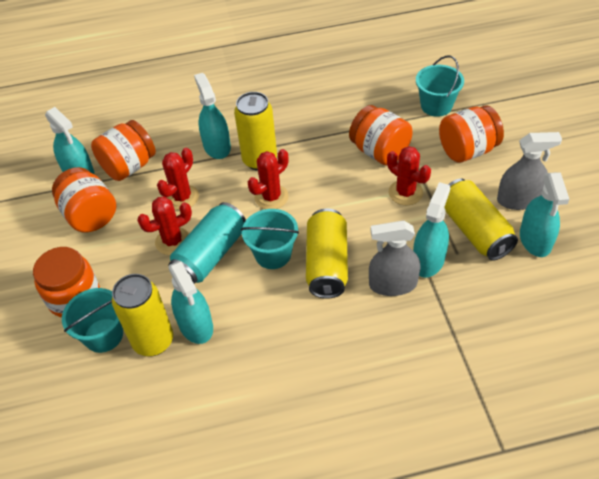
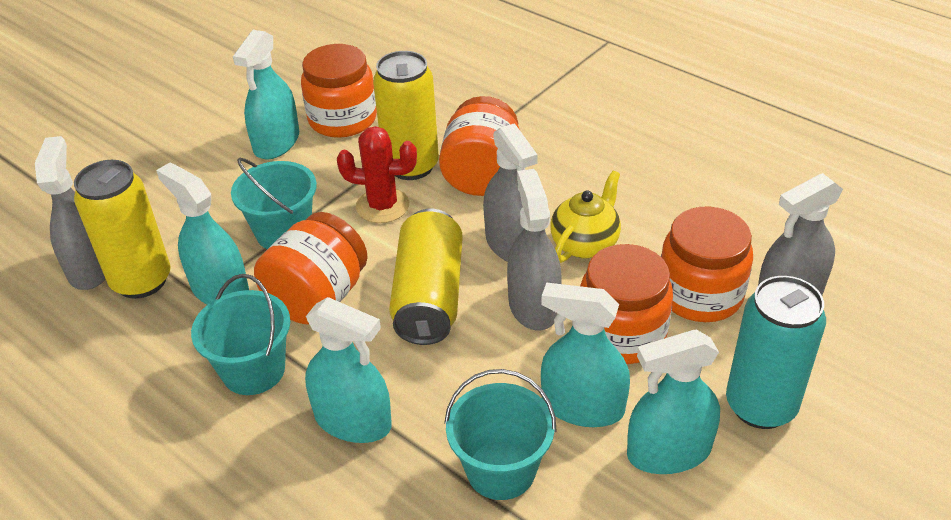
grey spray bottle: [369,220,420,296] [497,132,562,210] = 2 -> [35,136,106,290] [483,123,537,262] [507,169,562,330] [758,173,843,295] = 4
red cactus: [137,196,192,255] [157,148,199,210] [248,149,289,209] [387,146,431,205] = 4 -> [337,126,417,223] = 1
yellow can: [112,274,173,356] [234,92,277,171] [306,208,348,299] [444,179,518,261] = 4 -> [74,160,171,299] [373,51,439,180] [389,209,463,345] = 3
yellow teapot: none = 0 -> [550,171,621,263] = 1

